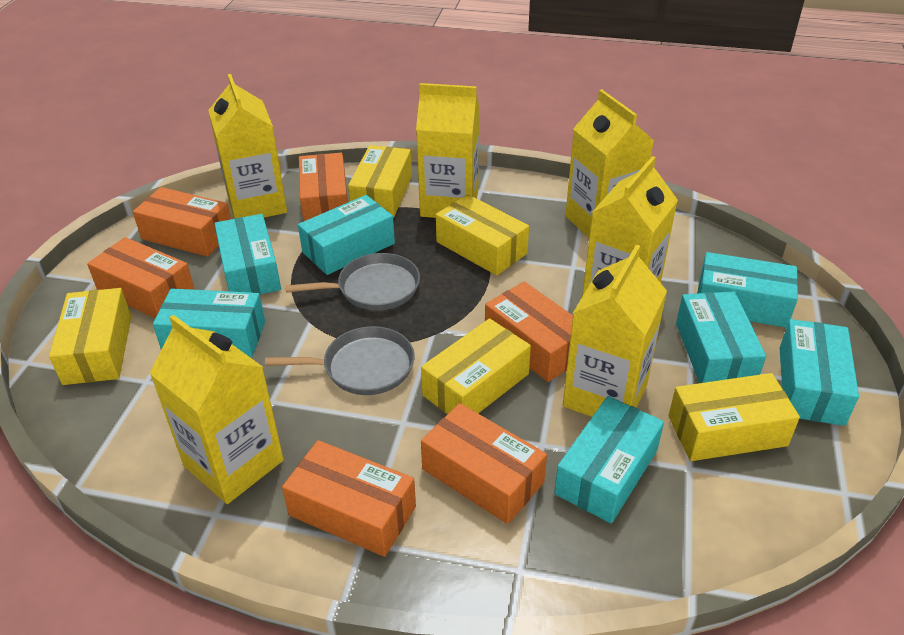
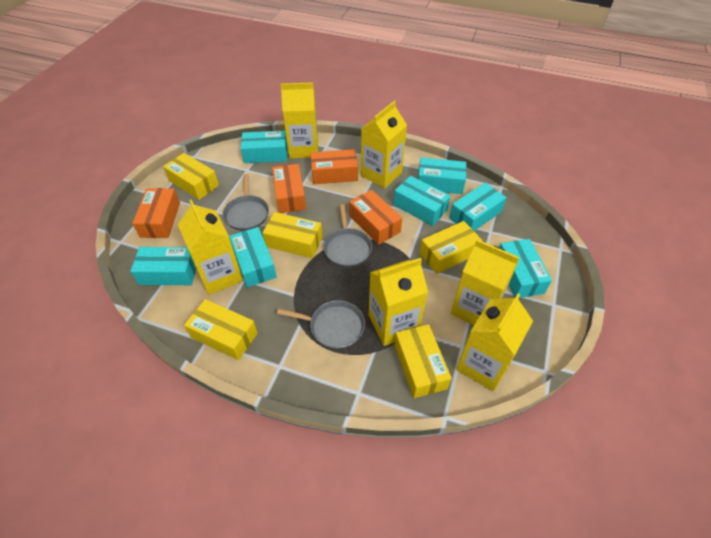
grey pan: [265,326,415,395] [285,253,420,310] = 2 -> [223,174,269,231] [277,300,365,349] [324,204,372,267] = 3
orange box: [87,237,195,318] [133,187,231,257] [282,440,416,557] [299,152,348,222] [421,403,547,524] [485,281,573,382] = 6 -> [132,188,180,238] [272,164,306,213] [310,149,358,184] [349,190,402,245] = 4

